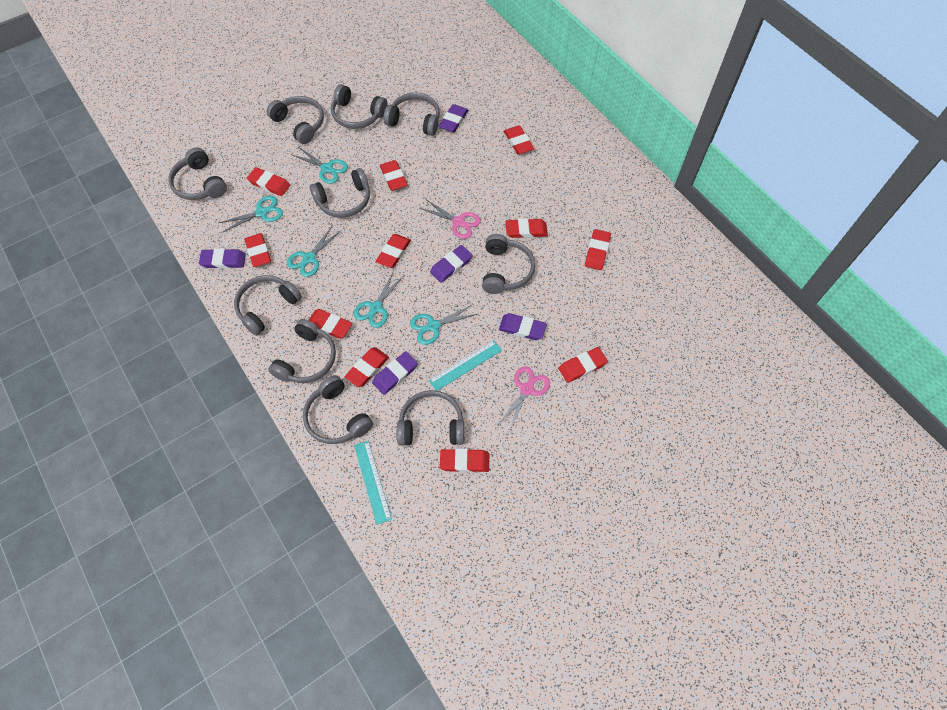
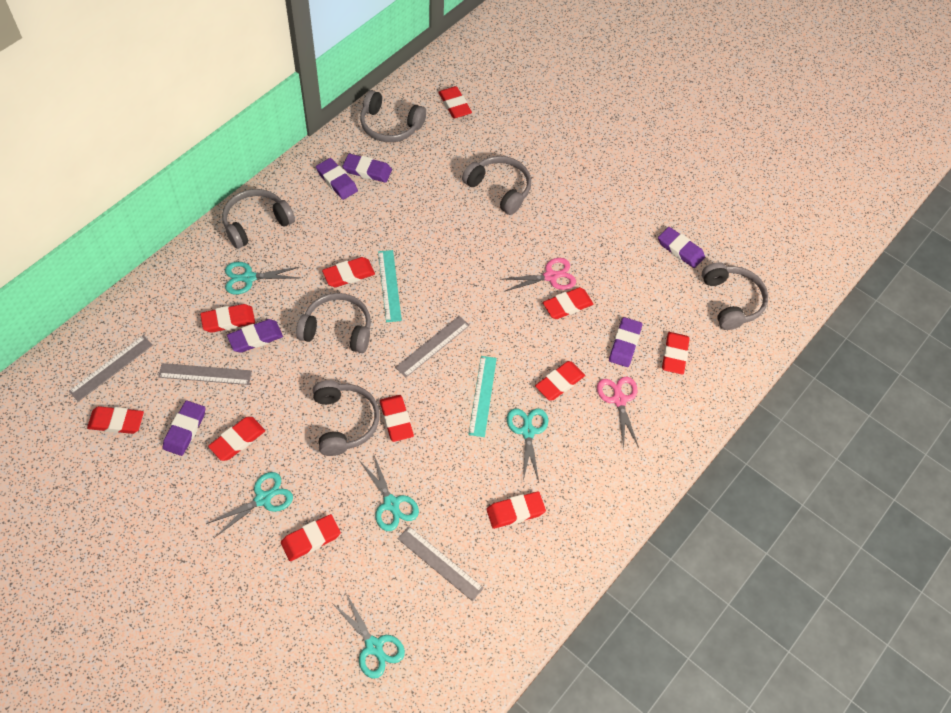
grey headphones: [168,147,227,200] [234,275,302,336] [267,96,324,144] [268,319,336,383] [303,375,373,444] [310,168,370,218] [331,84,388,129] [384,92,440,136] [397,390,464,446] [482,234,535,294] = 10 -> [222,189,295,249] [296,293,371,353] [313,380,379,456] [360,90,426,142] [462,156,531,215] [702,262,768,330] = 6
grey ruler: none = 0 -> [68,335,153,402] [158,363,252,385] [395,316,470,377] [397,526,484,601] = 4
purple eraser: [199,249,246,269] [372,351,418,395] [430,245,473,283] [438,104,468,132] [499,313,547,340] = 5 -> [163,400,205,456] [227,319,283,353] [316,158,358,200] [343,153,392,183] [609,317,642,367] [658,227,705,268] = 6

